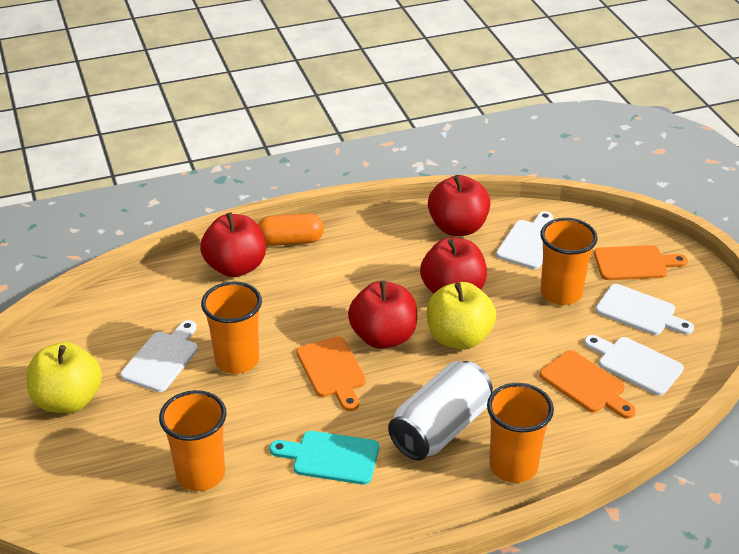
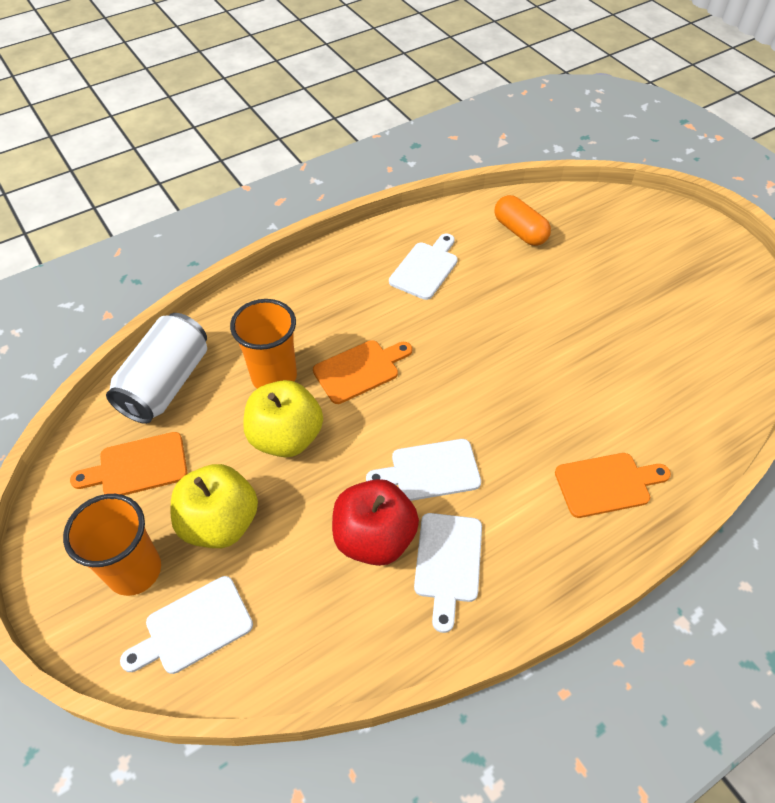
orange cup: [159,390,226,491] [201,281,262,374] [487,383,554,483] [540,218,598,305] = 4 -> [63,494,161,596] [230,299,297,389] = 2
red apple: [200,212,266,277] [348,281,417,349] [420,237,487,293] [428,175,491,236] = 4 -> [332,479,419,566] = 1
turquoise cutting board: [270,431,379,485] = 1 -> none = 0

